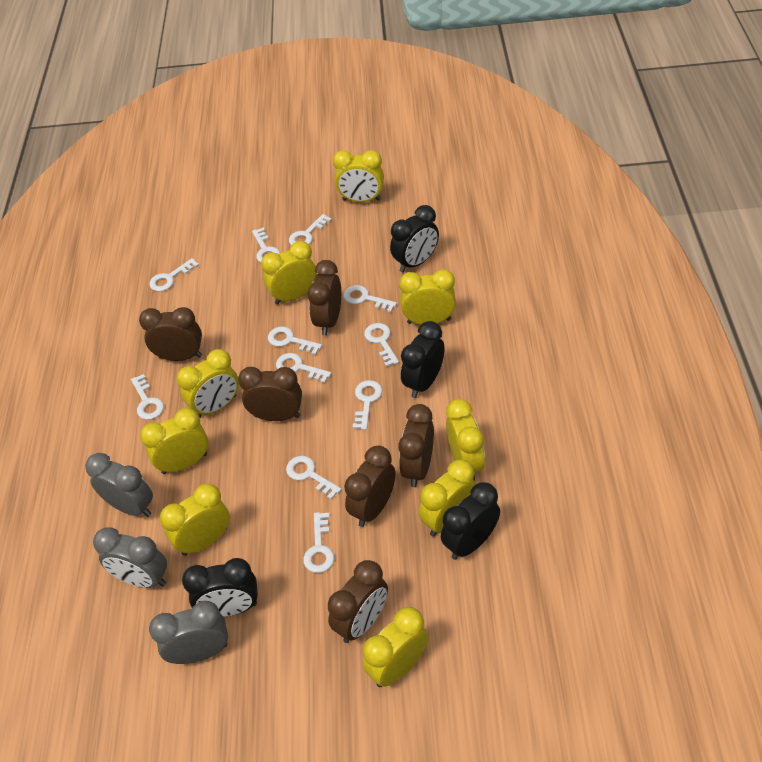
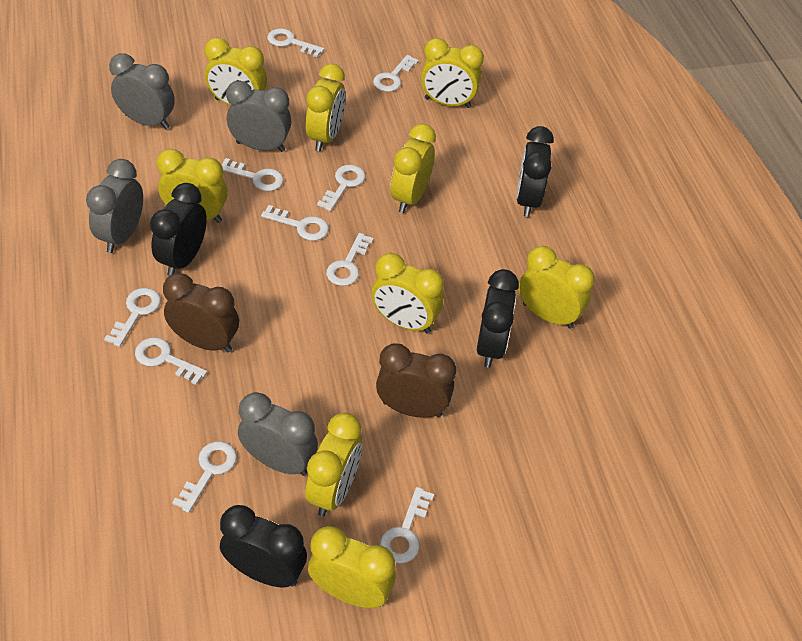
brown clock: [139,307,202,361] [238,367,302,421] [307,260,341,336] [328,560,388,643] [344,446,396,527] [398,404,434,487] = 6 -> [163,273,239,352] [376,343,456,418] = 2
grey clock: [85,453,153,517] [93,527,167,588] [149,601,228,664] = 3 -> [86,159,143,253] [109,53,175,129] [226,81,291,152] [238,392,318,476] = 4
white key: [131,374,164,420] [149,258,199,292] [252,228,280,263] [268,326,322,355] [276,353,331,383] [286,456,341,499] [289,214,332,245] [303,512,334,573] [344,285,397,312] [353,380,382,430] [364,323,399,367] = 11 -> [104,288,161,347] [135,337,207,385] [172,441,237,513] [221,158,284,191] [261,205,329,241] [267,28,324,57] [317,165,365,211] [326,233,373,286] [373,55,419,92] [380,487,434,564] = 10

